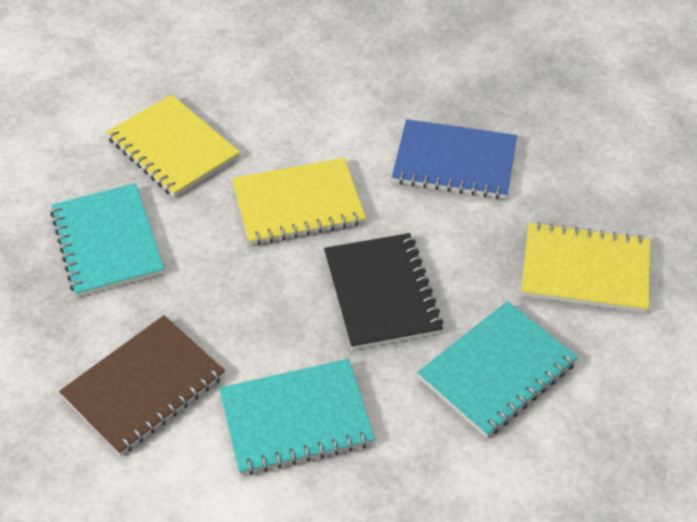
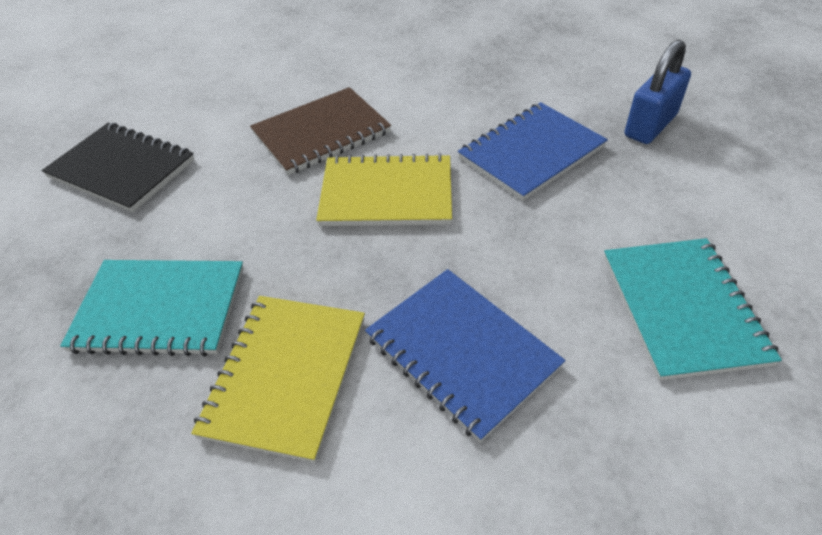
blue notebook: [392,119,517,199] = 1 -> [365,269,565,443] [458,102,608,201] = 2
blue padlock: none = 0 -> [625,40,691,144] = 1
turquoise notebook: [50,183,164,297] [219,359,375,475] [417,301,578,438] = 3 -> [60,260,244,357] [604,238,782,381] = 2
yellow notebook: [106,94,240,198] [232,158,366,245] [521,222,650,313] = 3 -> [191,296,365,463] [316,153,452,226] = 2

